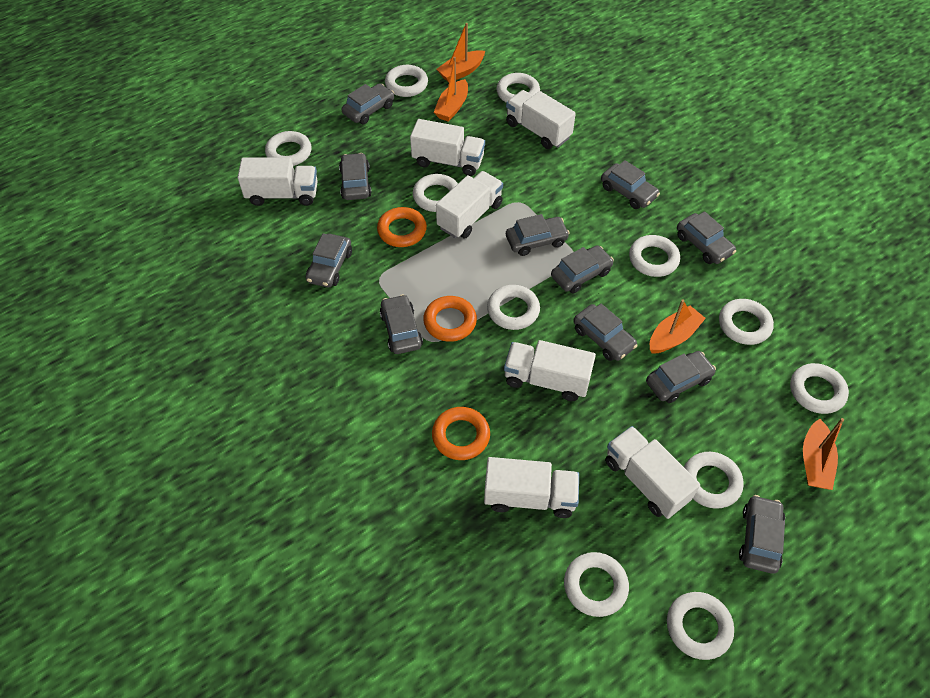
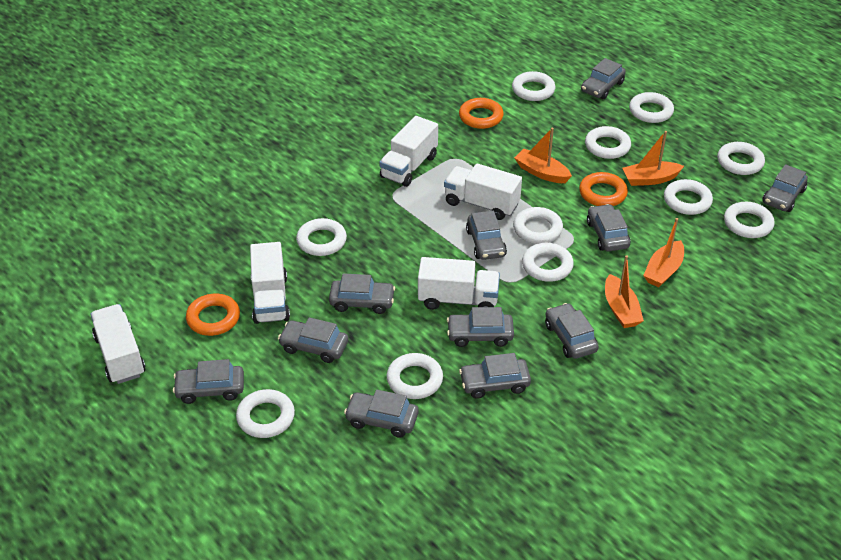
white truck: [237,158,318,206] [410,119,485,176] [436,171,503,239] [484,457,579,518] [504,340,596,401] [506,90,576,149] [605,426,700,519] = 7 -> [90,304,145,384] [250,242,290,324] [379,116,438,187] [418,257,500,310] [444,163,522,220] = 5

